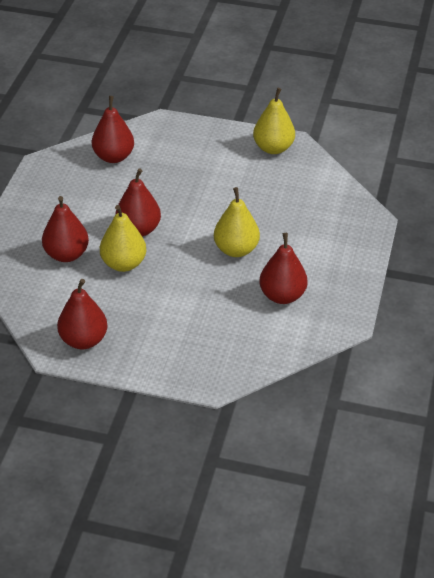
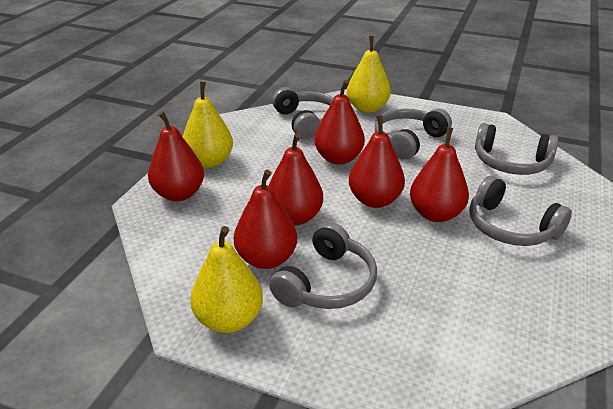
grey headphones: none = 0 -> [269,222,377,309] [272,87,333,139] [375,109,452,160] [469,176,572,246] [475,123,558,175] = 5
red pear: [42,196,89,262] [57,279,108,349] [92,96,134,163] [115,168,161,236] [259,233,308,304] = 5 -> [148,111,204,201] [234,170,297,269] [268,133,323,226] [314,80,365,165] [349,115,405,208] [410,127,469,222] = 6

